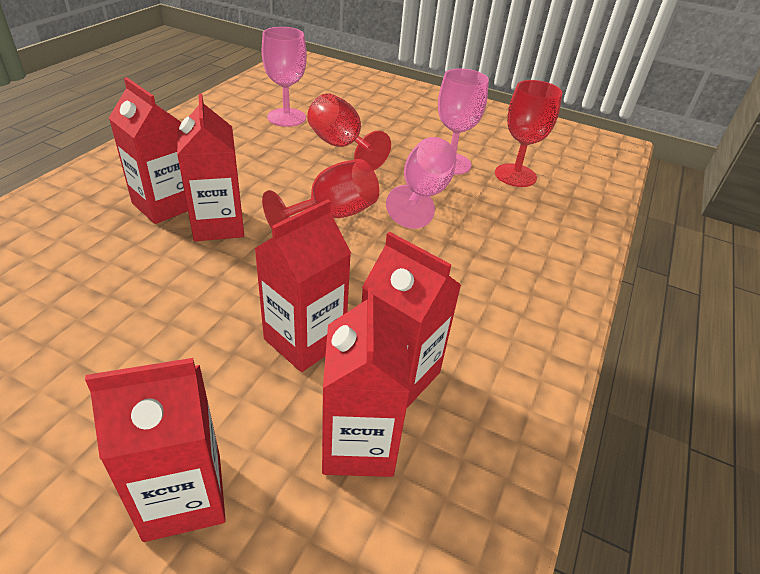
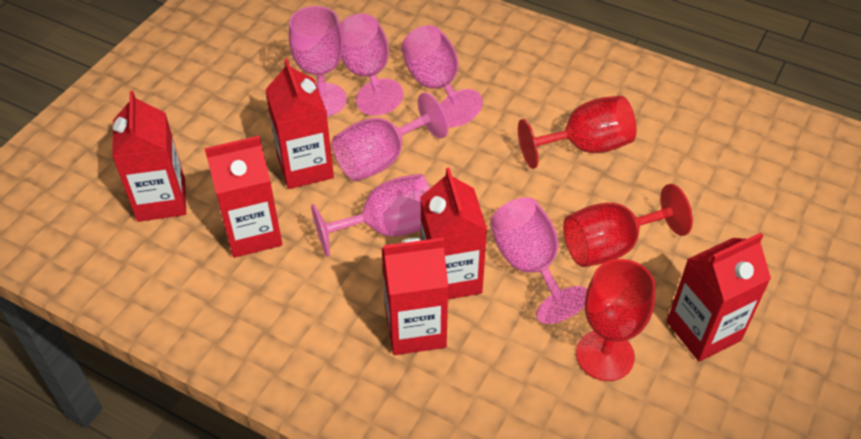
pink goblet: [262,27,307,127] [386,137,456,229] [438,68,489,175] = 3 -> [289,6,347,116] [311,174,430,257] [332,92,449,181] [340,14,404,116] [401,25,483,127] [490,197,587,324] = 6

